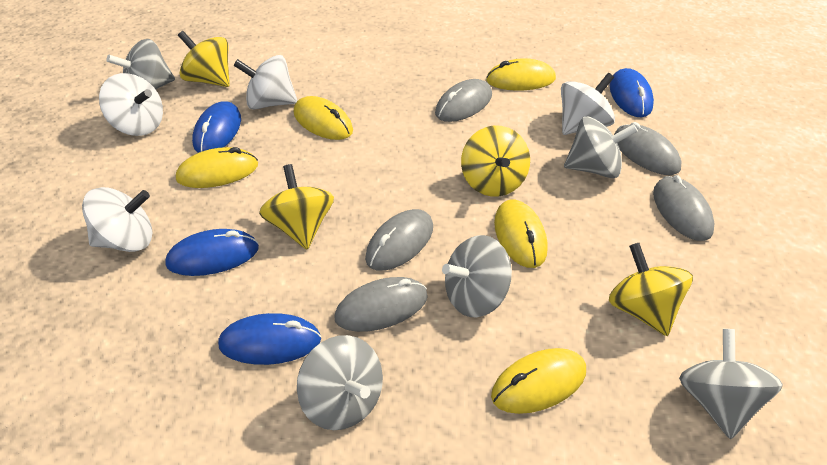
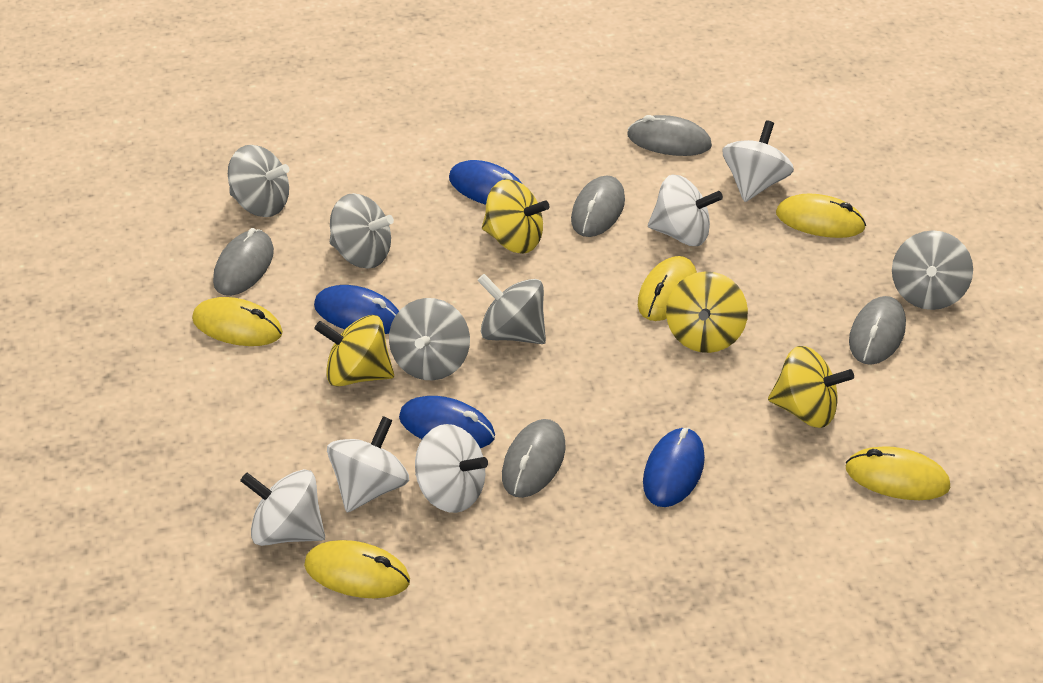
white spinning top: [82,187,152,252] [99,73,163,136] [234,55,298,110] [561,73,615,135] = 4 -> [240,469,325,546] [327,416,409,512] [415,424,488,513] [648,174,723,246] [722,120,794,202] = 5

